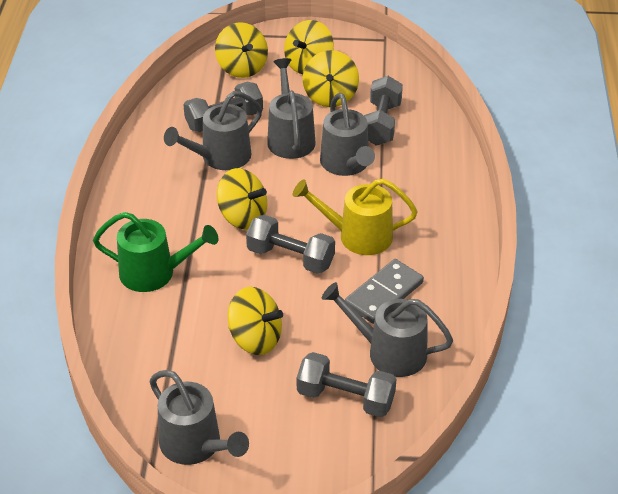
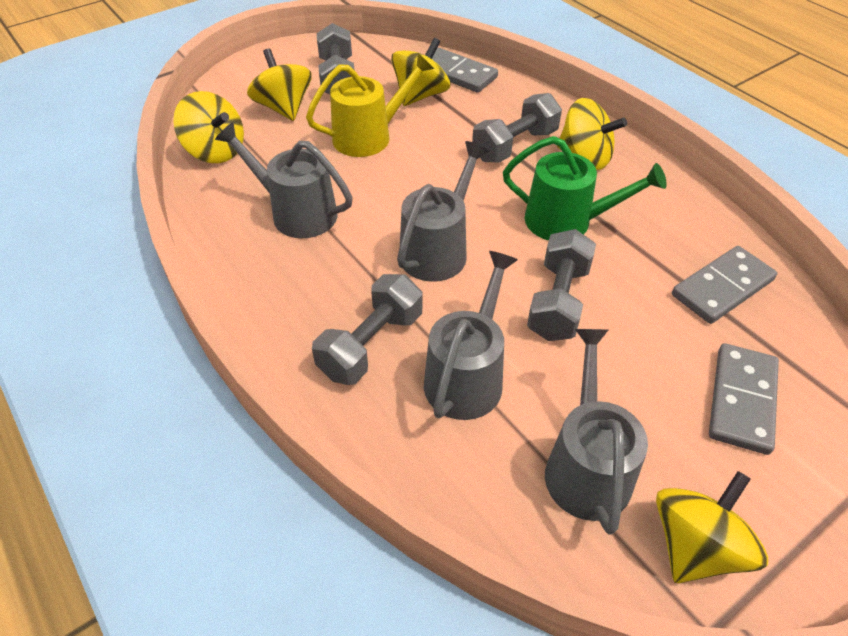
grey domino: [345,259,424,324] = 1 -> [432,48,498,93] [672,246,777,324] [709,343,779,455] = 3
grey watering can: [149,370,249,465] [164,91,262,170] [267,58,316,159] [320,93,375,176] [322,282,453,377] = 5 -> [215,122,353,238] [397,141,489,282] [424,251,518,420] [545,329,648,534] = 4

